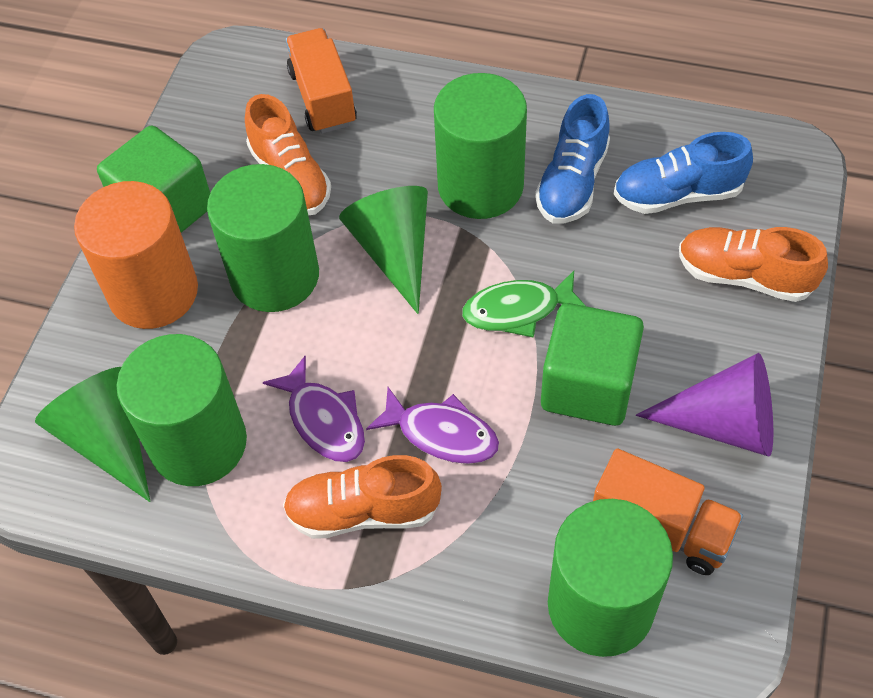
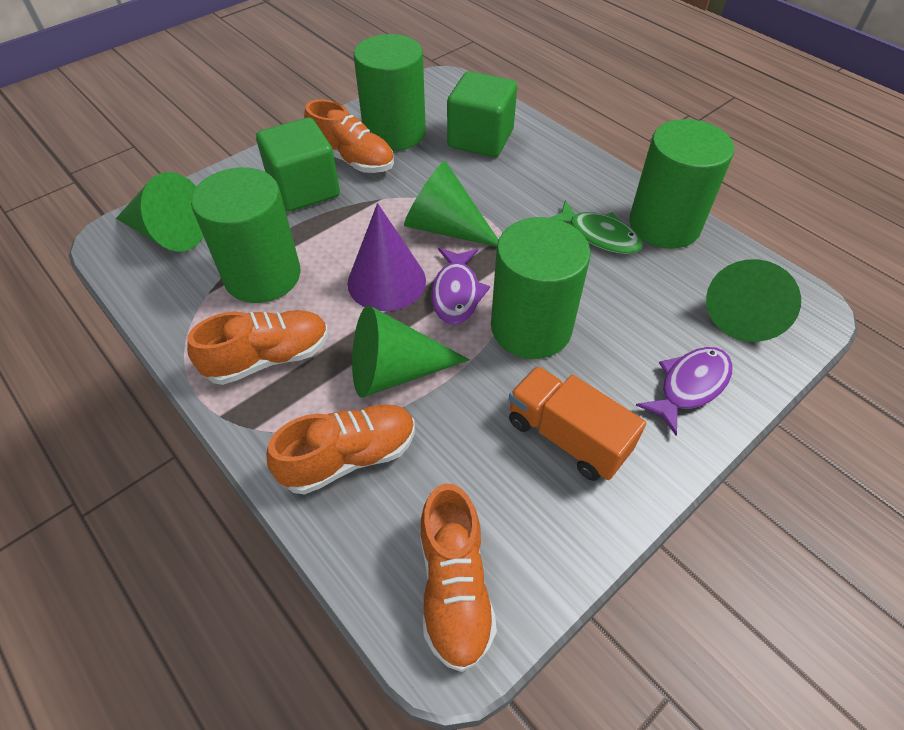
blue shoe: [535,94,610,223] [614,132,753,214] = 2 -> none = 0
green cone: [35,367,151,502] [339,186,428,314] = 2 -> [116,172,204,252] [352,305,470,398] [404,161,498,247] [706,259,801,342] = 4
orange cylinder: [74,181,198,329] = 1 -> none = 0
orange shoe: [245,94,331,215] [283,455,442,539] [679,227,828,302] = 3 -> [187,310,329,385] [266,404,415,495] [304,99,394,173] [420,483,497,672] = 4
orange truck: [286,28,357,134] [593,448,743,575] = 2 -> [509,366,646,481] = 1

